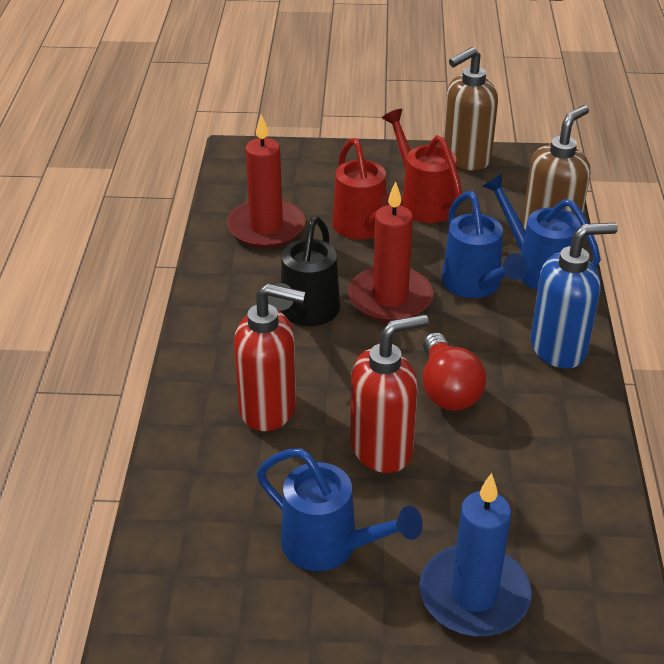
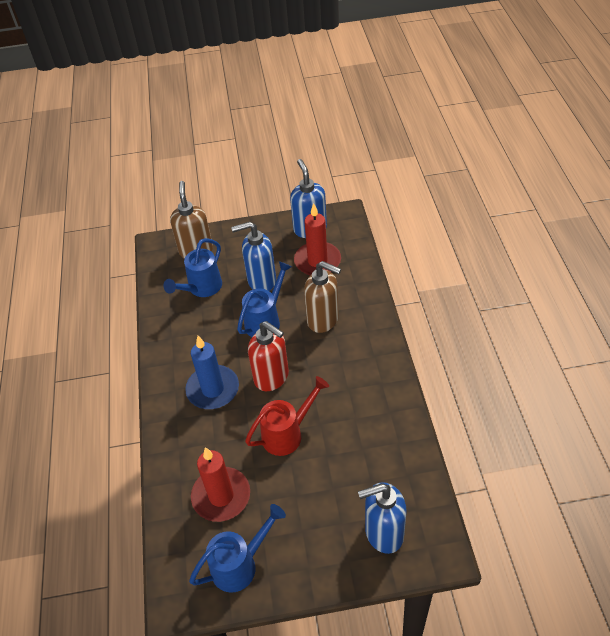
black watering can: [268,216,340,326] = 1 -> none = 0
blue soap dispenser: [531,223,618,369] = 1 -> [231,222,276,291] [290,159,327,238] [358,482,407,554] = 3
red light bulb: [423,332,486,411] = 1 -> none = 0
red soap dispenser: [234,284,305,431] [350,314,429,473] = 2 -> [248,321,289,391] = 1
red watering can: [332,138,404,239] [382,109,462,223] = 2 -> [245,376,329,456] = 1

